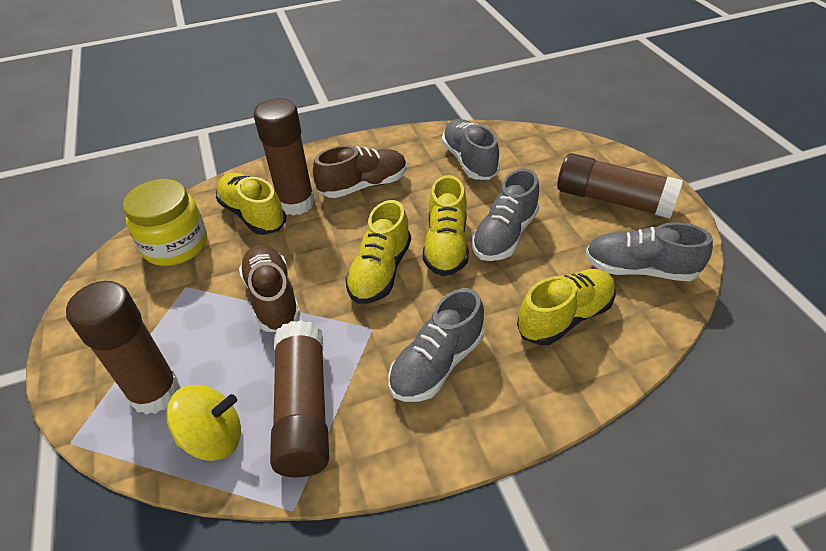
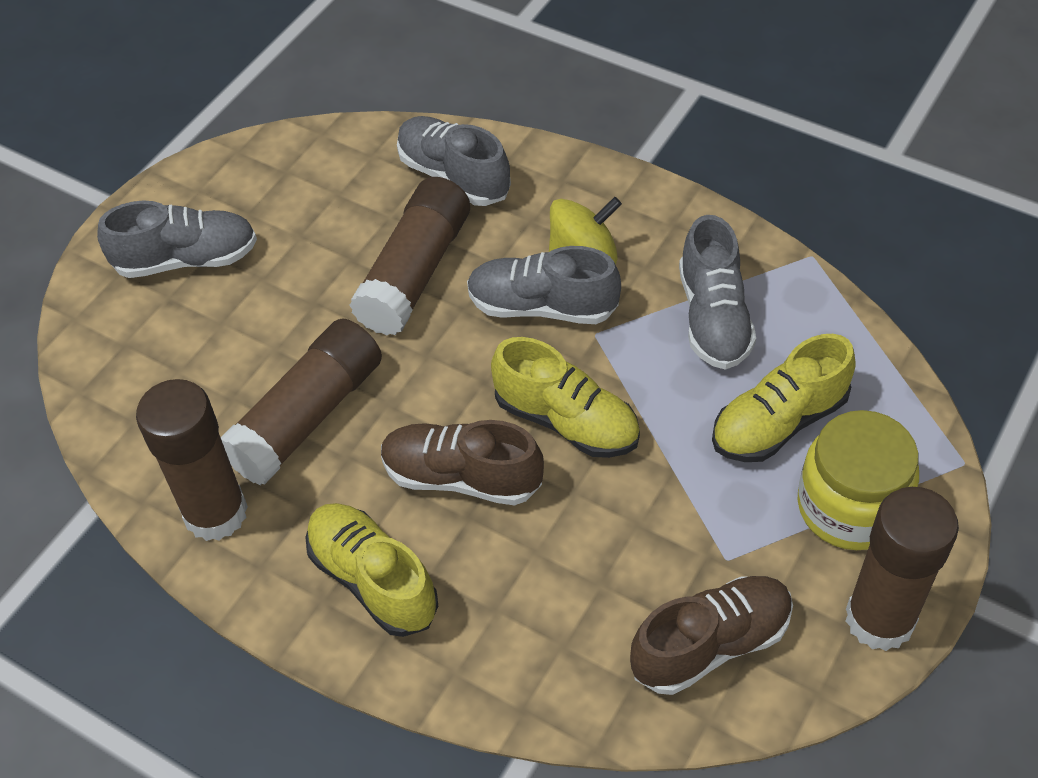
yellow shoe: [216,173,286,235] [345,200,411,304] [423,175,469,276] [517,269,616,345] = 4 -> [305,503,438,637] [491,337,640,458] [712,334,856,462] = 3

